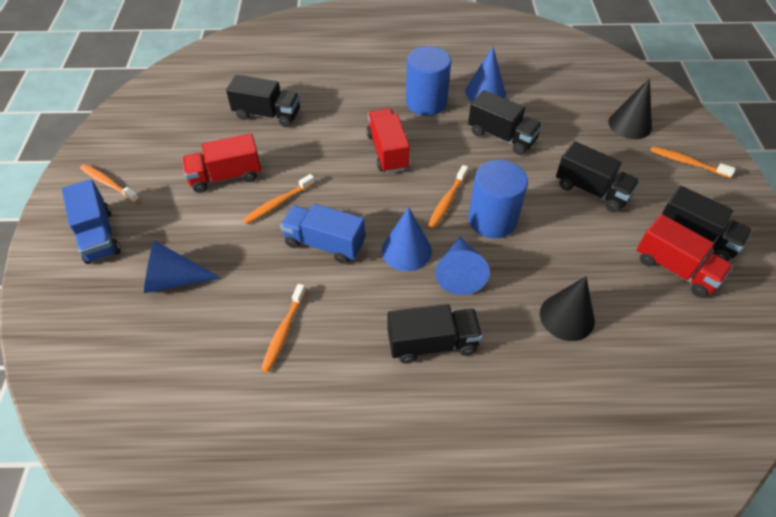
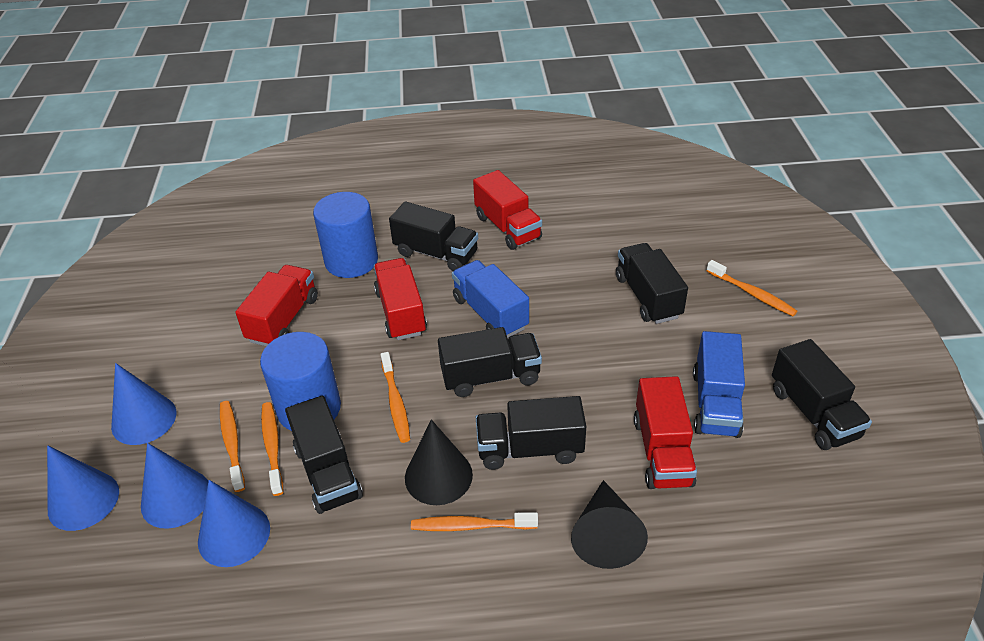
black truck: [226,75,300,127] [388,304,483,363] [468,90,542,155] [556,141,640,212] [662,185,752,261] = 5 -> [285,395,363,514] [389,202,478,271] [438,327,542,397] [476,396,586,470] [616,243,688,324] [772,339,872,450] = 6
red truck: [182,133,261,193] [366,108,410,173] [637,214,733,298] = 3 -> [235,265,318,346] [374,258,427,340] [473,170,542,250] [634,376,697,489] = 4

